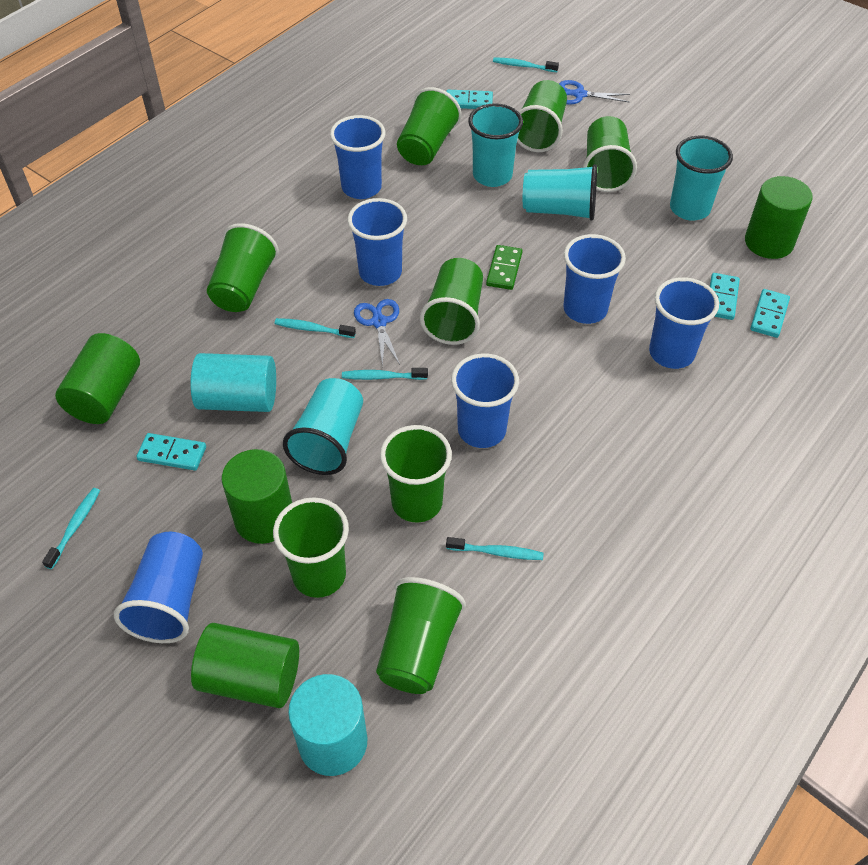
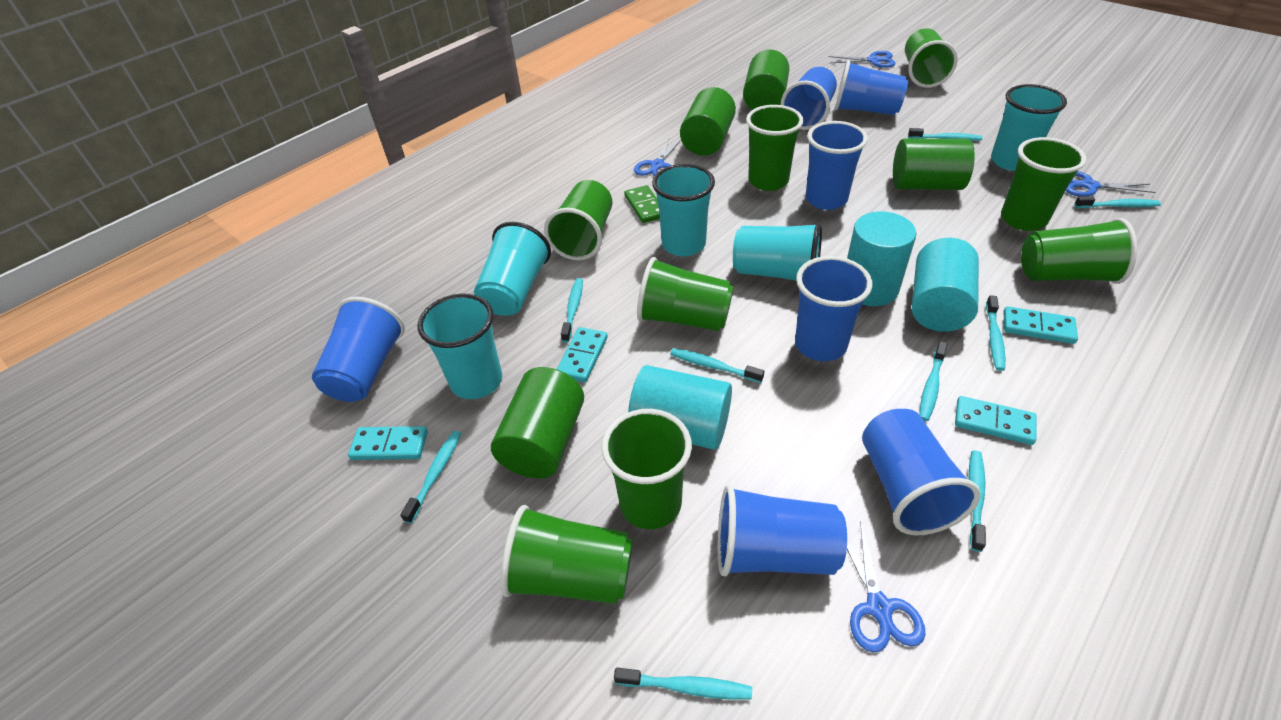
blue cup: [114,532,203,643] [330,115,385,199] [348,198,407,286] [451,353,519,448] [563,234,626,324] [649,277,719,369] = 6 -> [312,297,405,402] [718,485,847,576] [781,67,837,130] [795,256,872,361] [806,121,868,210] [834,60,908,115] [862,409,981,535] = 7
blue scissors: [354,299,400,367] [559,80,630,104] = 2 -> [634,137,681,176] [829,51,896,68] [847,520,925,653] [1066,171,1156,196] = 4
turquoise cup: [283,378,363,475] [468,103,523,187] [523,164,597,221] [670,136,733,221] = 4 -> [417,294,502,399] [474,222,551,316] [652,164,715,256] [733,222,822,281] [991,84,1067,171] = 5
turquoise cylinder: [190,353,276,412] [288,674,368,776] = 2 -> [628,365,732,450] [847,211,916,306] [912,238,979,332] = 3
turquoise toothbrush: [42,488,100,569] [274,318,356,338] [342,368,428,380] [446,537,544,560] [493,57,559,72] = 5 -> [400,431,461,523] [561,278,583,342] [614,668,752,700] [670,348,764,383] [908,128,983,141] [919,341,948,421] [969,451,986,552] [986,295,1005,371] [1074,196,1161,208] = 9

